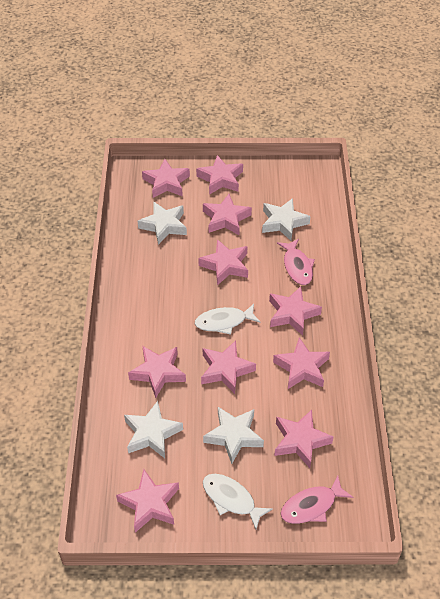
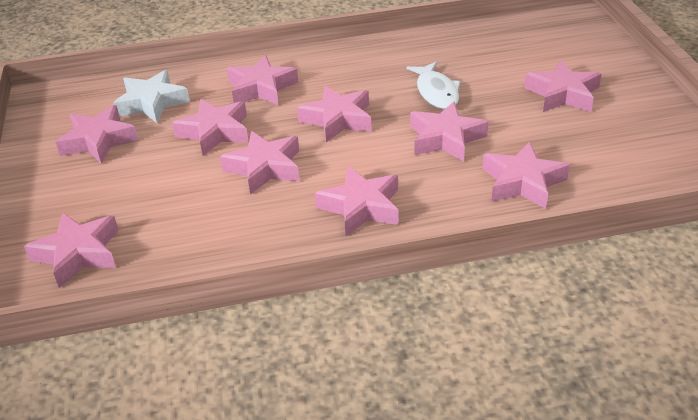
pink fish: [277,239,315,285] [281,475,353,524] = 2 -> none = 0
white fish: [195,304,260,335] [203,474,273,529] = 2 -> [407,62,461,109] = 1
white star: [124,401,183,458] [138,202,187,245] [203,407,264,464] [262,198,311,241] = 4 -> [113,70,190,123] = 1

